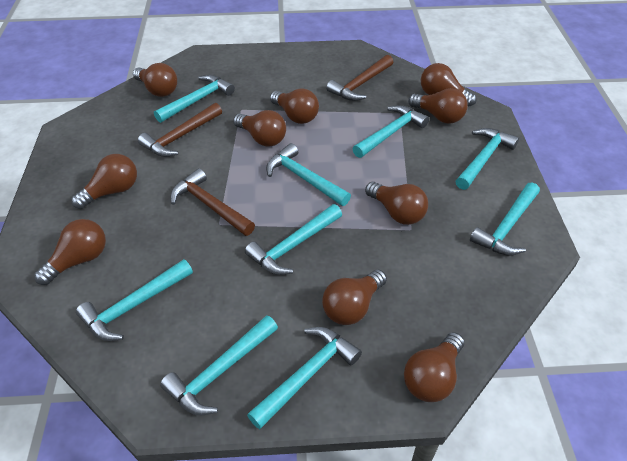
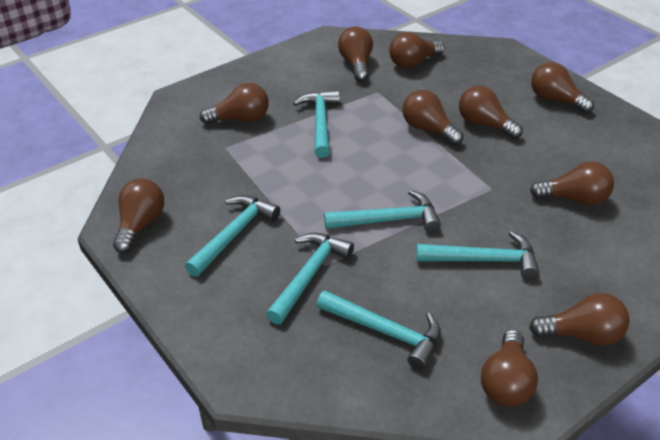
brown hammer: [138,103,222,157] [170,168,255,236] [326,55,393,101] = 3 -> none = 0
turquoise hammer: [76,259,193,341] [154,75,235,123] [160,315,278,415] [245,204,342,275] [247,327,362,429] [266,143,351,206] [353,105,429,158] [456,128,519,190] [470,182,540,256] = 9 -> [185,195,280,277] [266,233,354,325] [293,90,340,158] [316,290,441,370] [324,190,441,232] [416,231,540,279] = 6

